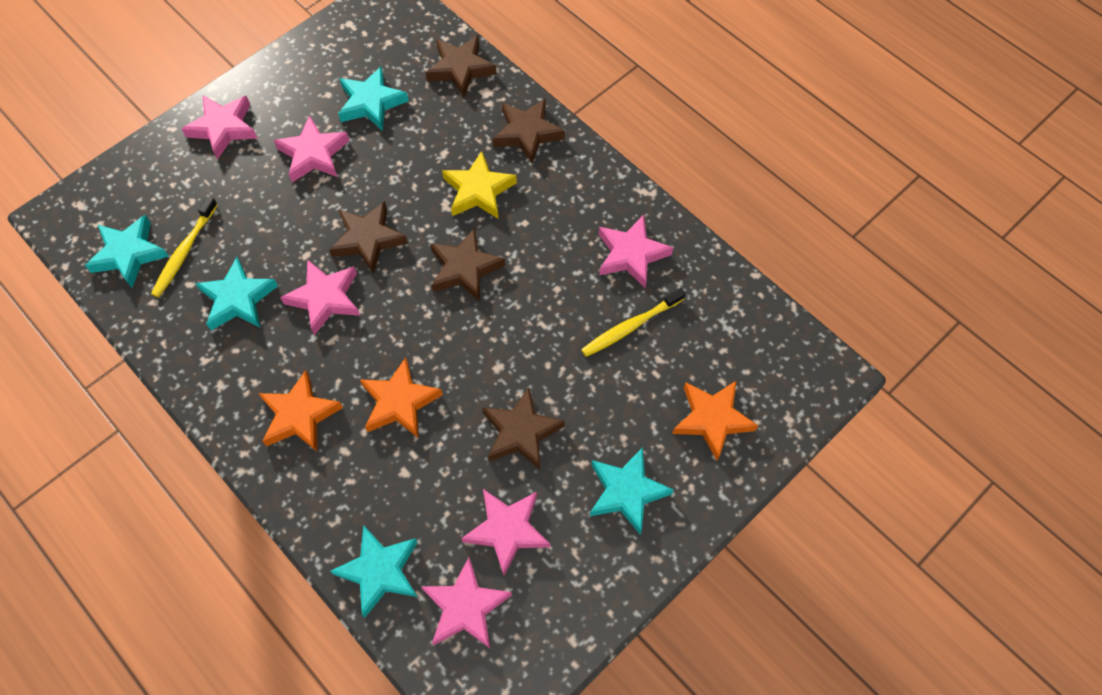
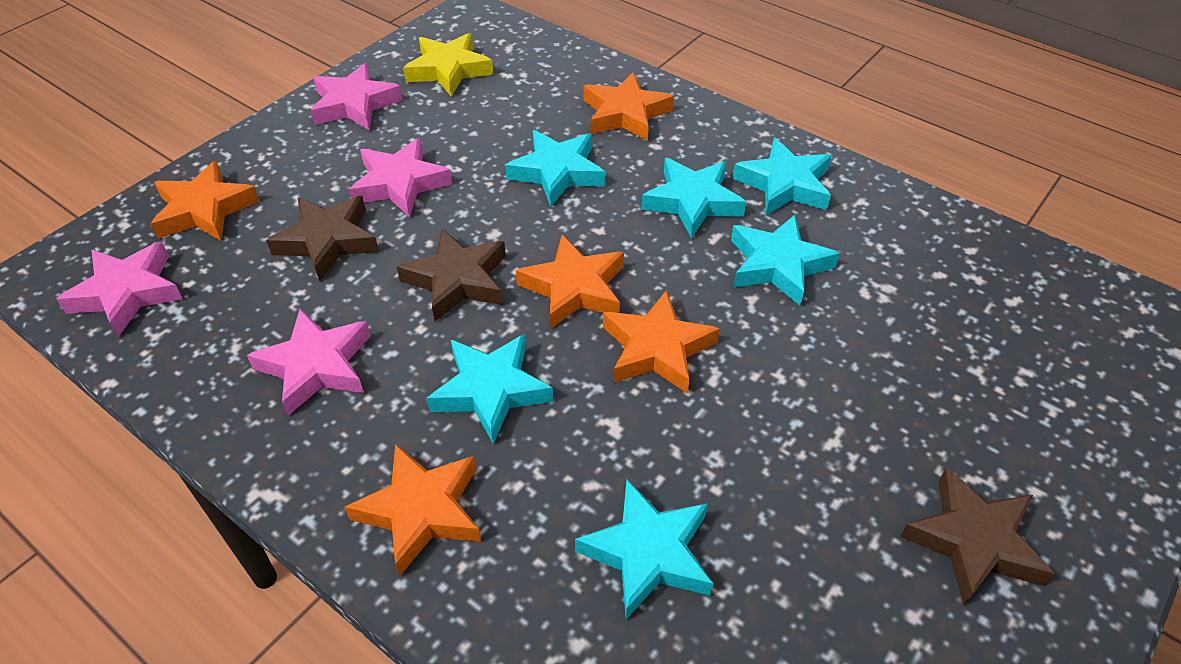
brown star: [329,201,408,274] [426,35,497,97] [430,227,505,302] [482,387,565,470] [493,98,565,164] = 5 -> [266,196,379,281] [397,228,506,321] [900,467,1055,605] = 3
orange star: [258,370,343,451] [360,358,443,438] [672,380,758,461] = 3 -> [151,161,260,241] [345,444,481,576] [516,235,624,328] [584,72,674,141] [603,290,720,394] = 5
pink star: [182,95,258,160] [273,115,350,182] [280,259,360,335] [421,557,512,648] [461,489,550,576] [599,215,673,288] = 6 -> [56,242,183,337] [247,309,371,416] [310,63,403,131] [349,138,452,217] = 4
turquoise star: [85,215,169,288] [195,257,278,331] [330,525,418,618] [338,66,409,131] [590,447,674,535] = 5 -> [427,334,553,444] [505,130,605,206] [575,480,713,619] [641,158,746,239] [731,215,840,306] [733,138,832,215] = 6
yellow toothbrush: [151,196,218,297] [581,288,686,357] = 2 -> none = 0

